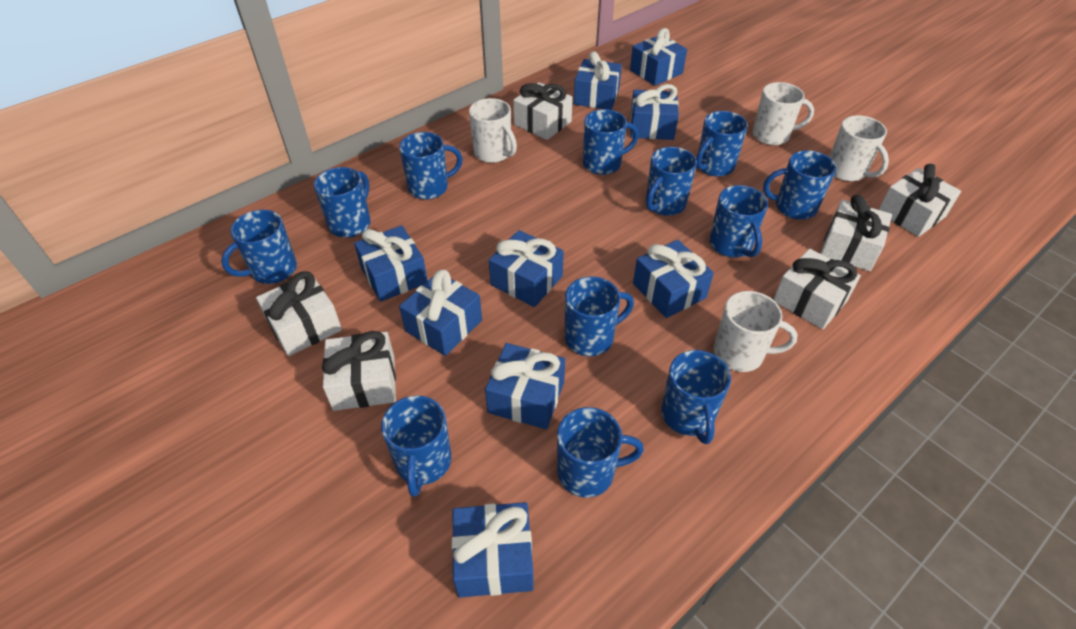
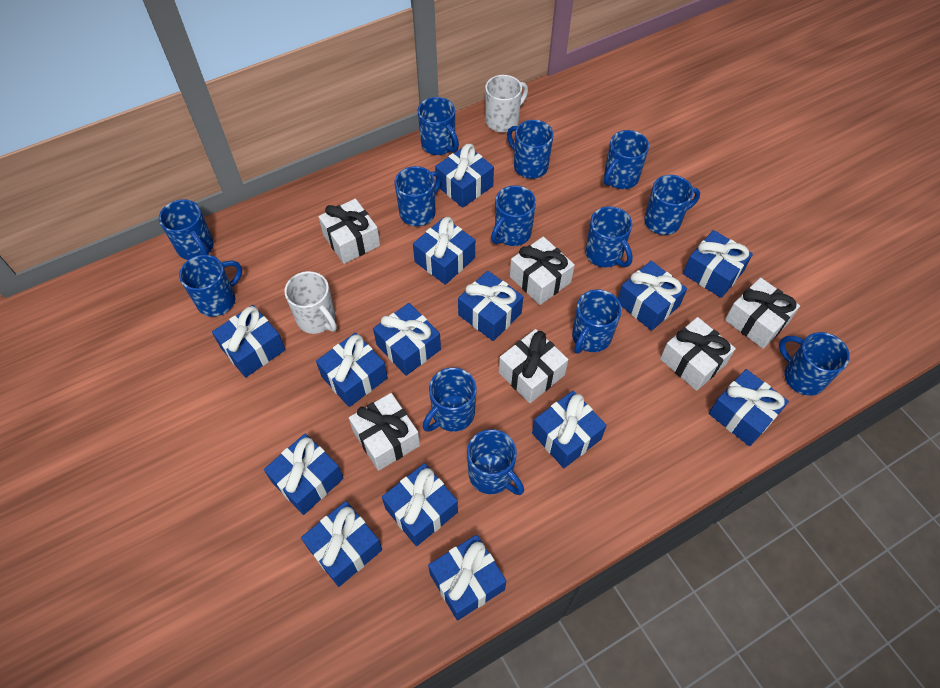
blue gift: [354,226,428,302] [399,269,482,356] [452,502,534,598] [485,343,565,429] [489,230,564,307] [574,51,622,110] [630,28,687,86] [630,84,679,140] [633,240,714,318] = 9 -> [212,305,285,377] [264,433,343,515] [301,501,382,587] [316,332,388,407] [373,303,441,376] [382,463,458,546] [413,217,475,285] [428,535,506,621] [435,144,494,208] [458,271,523,341] [532,390,607,468] [618,261,687,331] [683,230,753,298] [709,369,789,446] = 14
blue mug: [221,210,297,284] [314,167,371,238] [381,395,451,497] [399,132,463,199] [557,407,644,498] [565,276,634,356] [583,109,639,175] [646,147,697,216] [661,350,731,444] [696,111,748,177] [709,185,768,257] [763,150,836,220] = 12 -> [159,199,214,260] [179,255,242,317] [395,166,441,226] [418,97,459,155] [423,368,476,432] [467,429,524,495] [491,186,536,246] [507,120,554,179] [572,290,622,354] [585,206,633,267] [604,130,649,189] [644,175,700,235] [779,332,850,396] = 13
white mug: [469,98,517,163] [714,291,797,372] [752,82,814,145] [830,115,889,182] = 4 -> [284,271,337,334] [485,75,528,132] = 2

